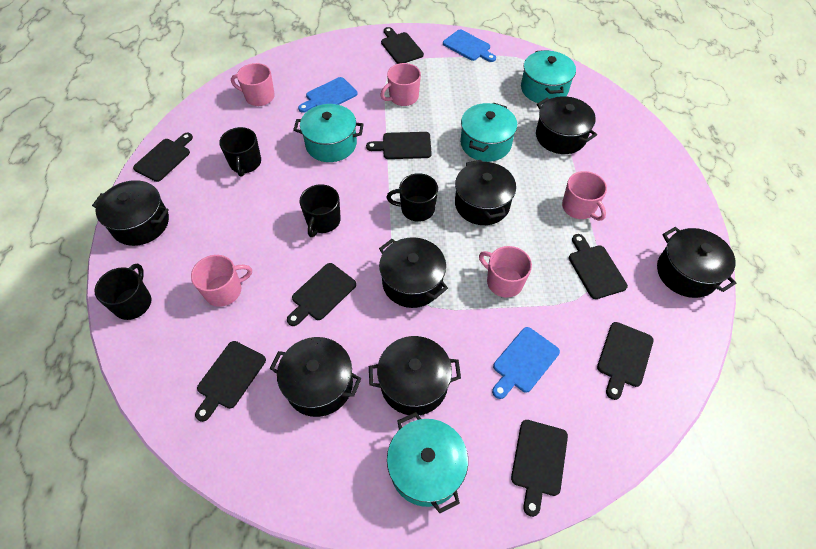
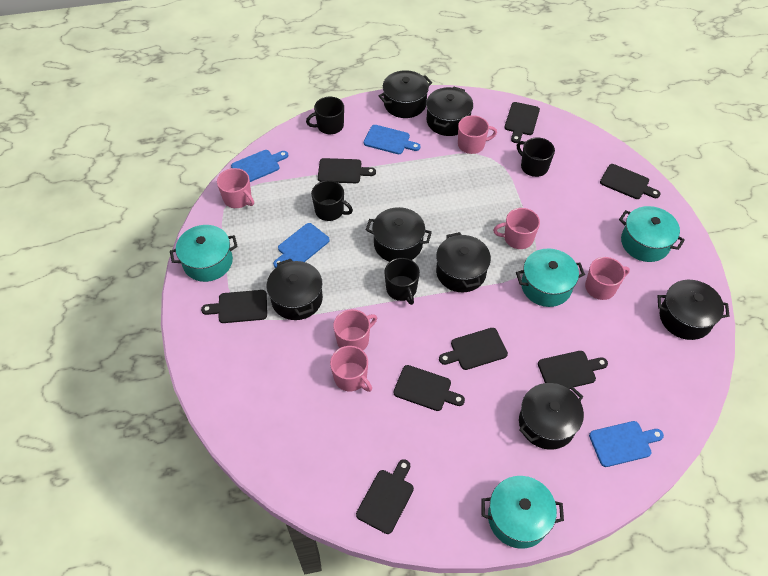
blue cutting board: [298,77,358,113] [443,30,496,62] [492,327,560,399] = 3 -> [231,150,288,182] [273,223,330,268] [364,125,421,154] [589,421,664,467] = 4
pink mug: [191,255,252,307] [231,63,275,106] [380,63,421,106] [479,246,532,298] [562,171,607,221] = 5 -> [217,168,254,208] [330,346,372,392] [333,309,377,350] [458,115,497,154] [493,208,540,249] [585,257,630,300] = 6

